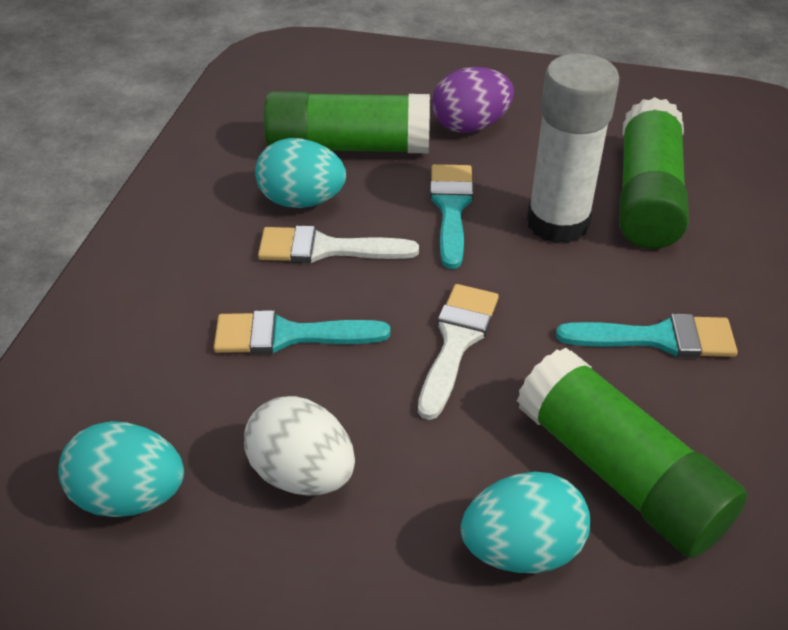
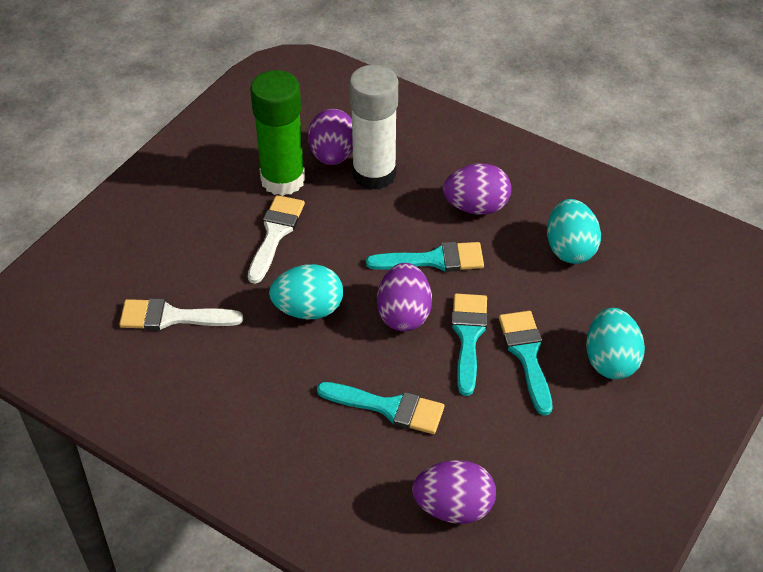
green glue stick: [264,91,430,153] [517,348,748,558] [619,97,689,249] = 3 -> [250,70,305,196] = 1
purple egg: [432,67,514,133] = 1 -> [308,109,353,165] [377,263,432,331] [412,460,496,524] [443,164,511,215] = 4
turquoise brush: [214,310,390,354] [430,164,474,269] [556,313,738,358] = 3 -> [317,382,444,434] [366,242,484,272] [451,294,487,396] [499,311,552,416] = 4
white egg: [244,396,355,496] = 1 -> none = 0

